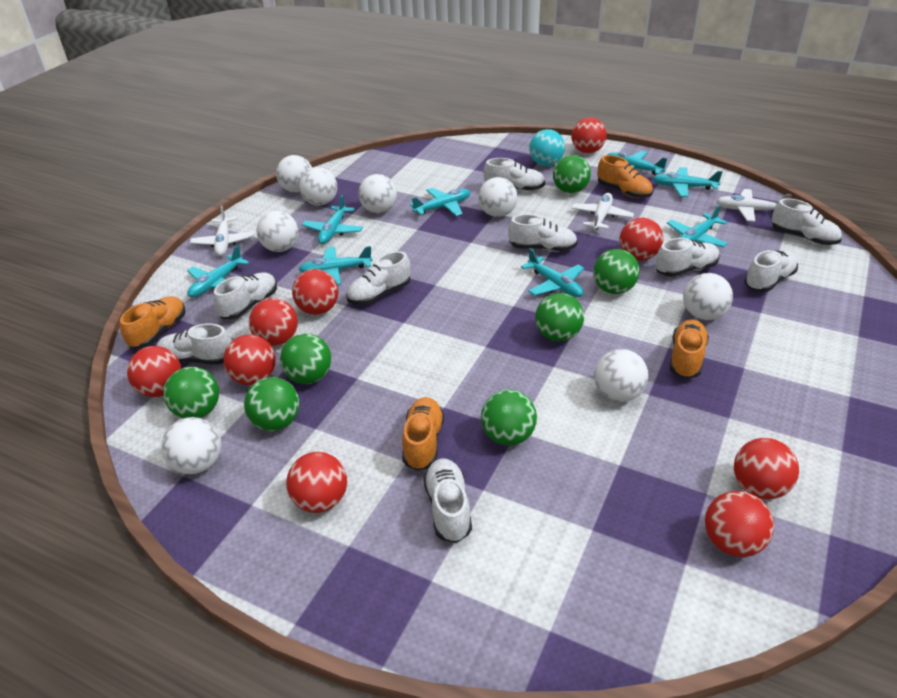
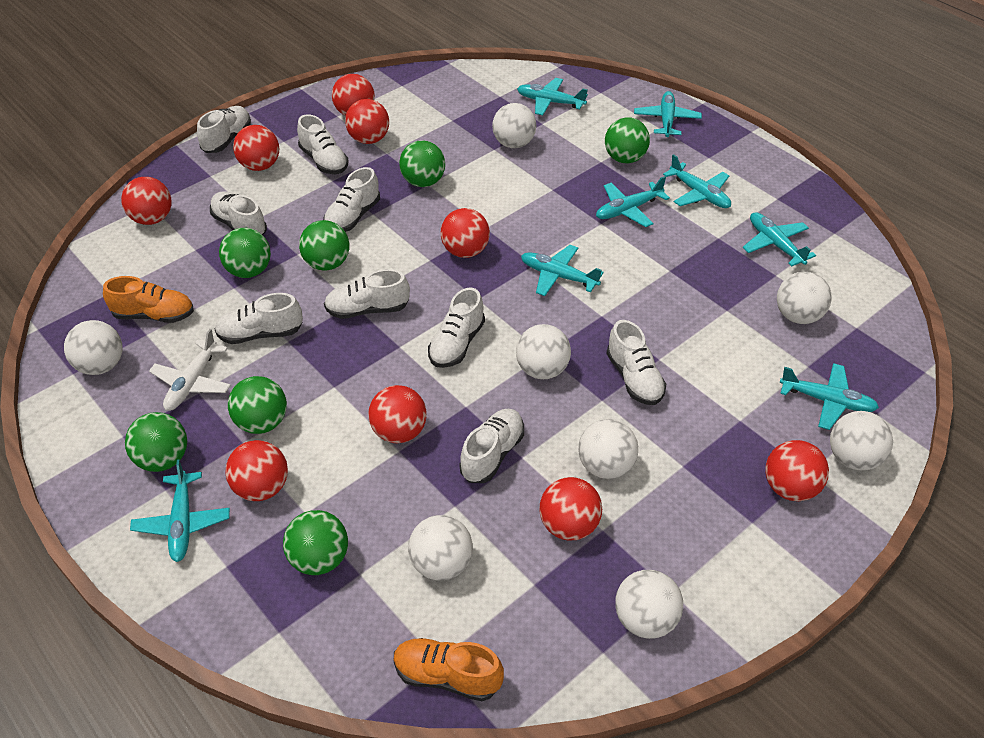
orange shoe: [120,296,186,349] [402,397,444,471] [598,155,653,198] [669,319,709,379] = 4 -> [103,276,194,323] [394,638,504,701] = 2
turquoise ball: [529,129,565,166] = 1 -> none = 0
white plane: [190,206,255,256] [571,193,634,230] [716,189,791,222] = 3 -> [149,329,231,411] = 1

